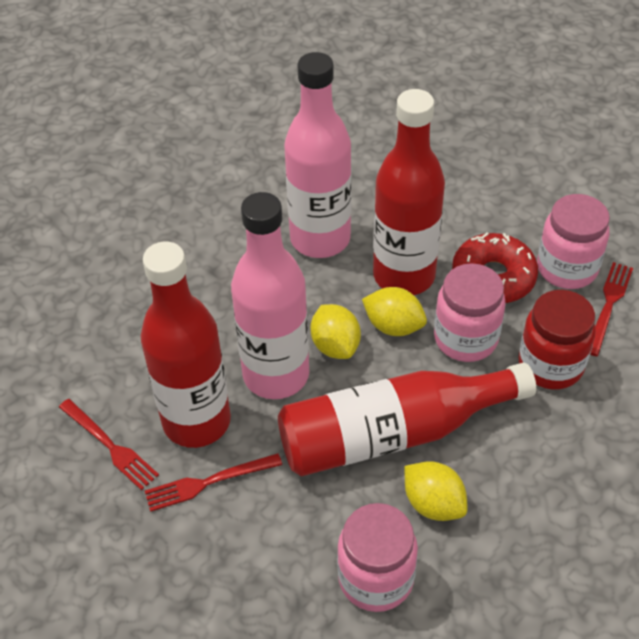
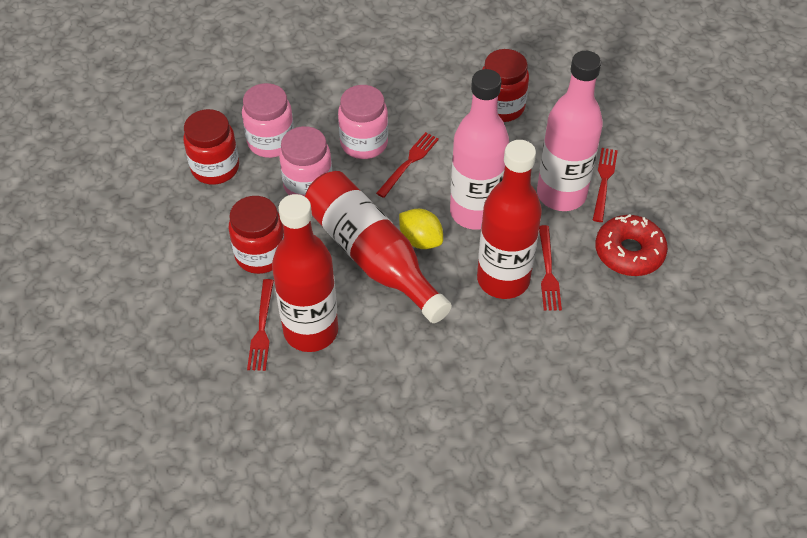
red fork: [59,399,159,490] [145,453,282,512] [590,262,633,356] = 3 -> [247,279,274,371] [376,132,439,198] [539,225,562,311] [593,148,618,222] = 4
red jar: [518,290,596,390] = 1 -> [183,109,239,185] [229,196,284,274] [483,49,529,122] = 3
yellow lemon: [311,304,361,359] [362,287,427,336] [404,461,467,521] = 3 -> [399,209,443,249] = 1

